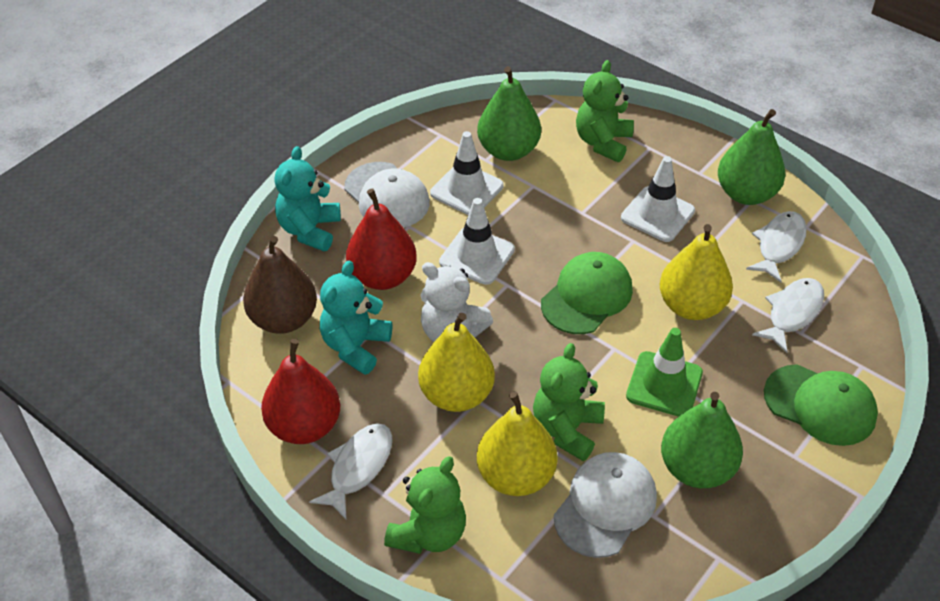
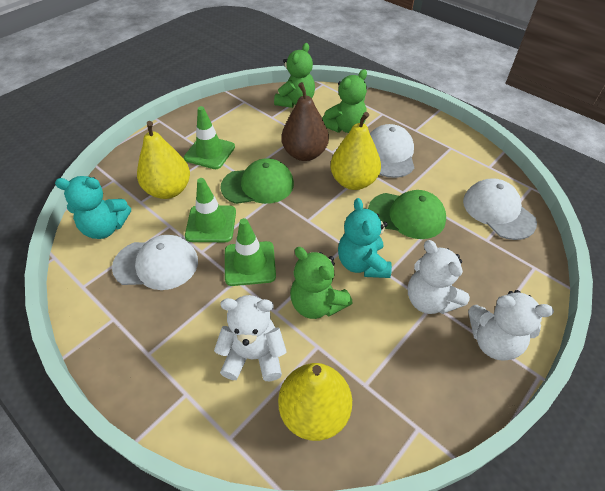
green pear: [477,66,541,161] [661,392,743,488] [718,109,785,205] = 3 -> none = 0
green traffic cone: [626,328,703,417] = 1 -> [184,106,235,169] [185,178,236,242] [225,218,276,286] = 3
red pear: [261,339,340,444] [346,189,417,290] = 2 -> none = 0
white cap: [344,162,430,228] [554,452,657,558] = 2 -> [112,235,198,290] [370,124,414,178] [463,178,537,240] = 3
white fish: [309,423,392,520] [746,211,807,282] [752,278,824,353] = 3 -> none = 0
white teddy bear: [421,262,493,342] = 1 -> [214,295,287,381] [408,240,470,314] [468,290,554,361] = 3
white traffic cone: [430,131,503,215] [439,198,515,285] [621,156,695,242] = 3 -> none = 0

